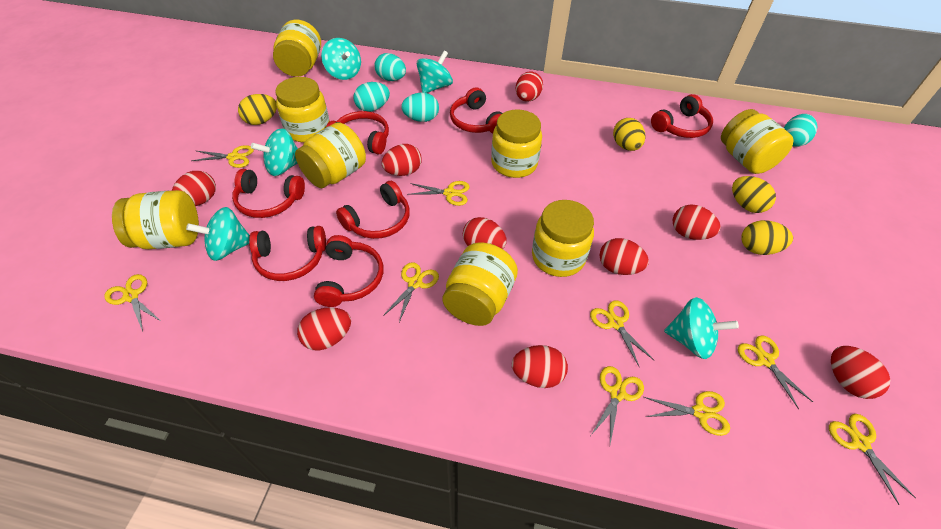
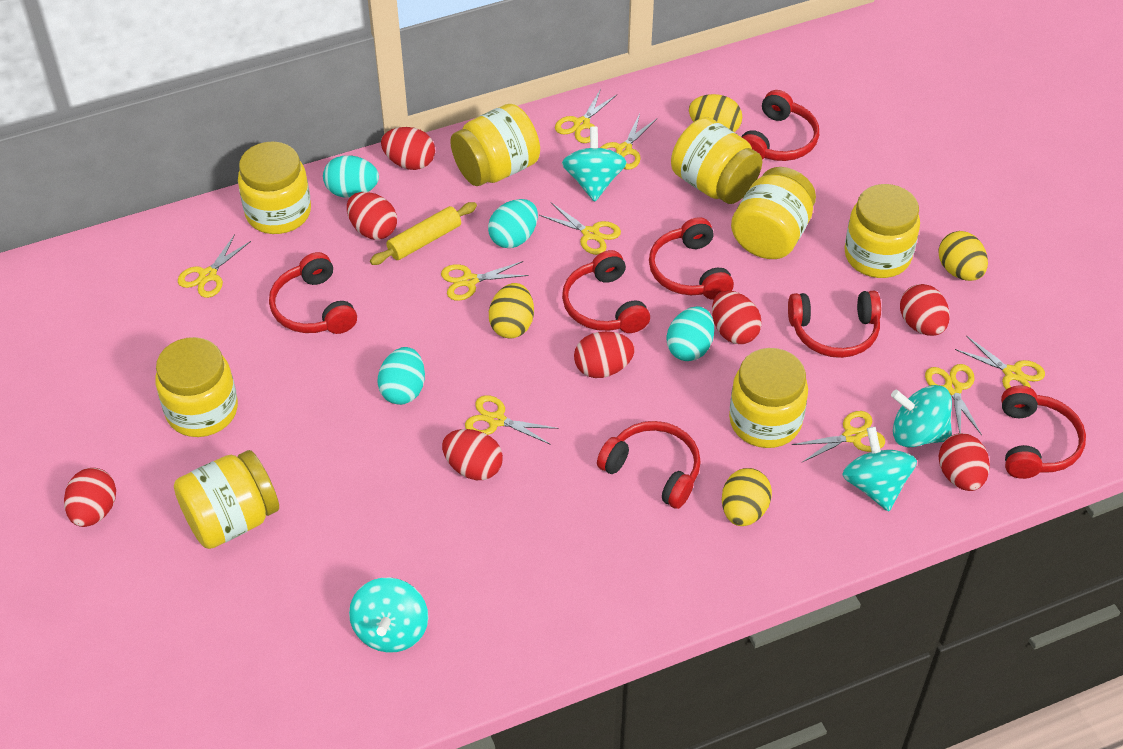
red egg: [172,171,216,206] [297,307,351,351] [382,144,422,176] [463,217,507,249] [512,345,568,388] [516,71,543,102] [599,238,649,275] [673,205,721,240] [831,346,890,399] = 9 -> [64,468,116,527] [347,192,397,240] [381,127,435,170] [442,429,503,480] [574,331,635,378] [712,290,762,344] [900,284,950,336] [939,433,990,491] = 8
turquoise spinning top: [186,207,250,261] [251,128,298,176] [321,38,361,80] [417,51,453,93] [664,297,739,359] = 5 -> [349,578,428,653] [562,127,627,202] [842,427,917,512] [891,385,952,447] = 4
yellow rolling pin: none = 0 -> [370,202,477,265] = 1

